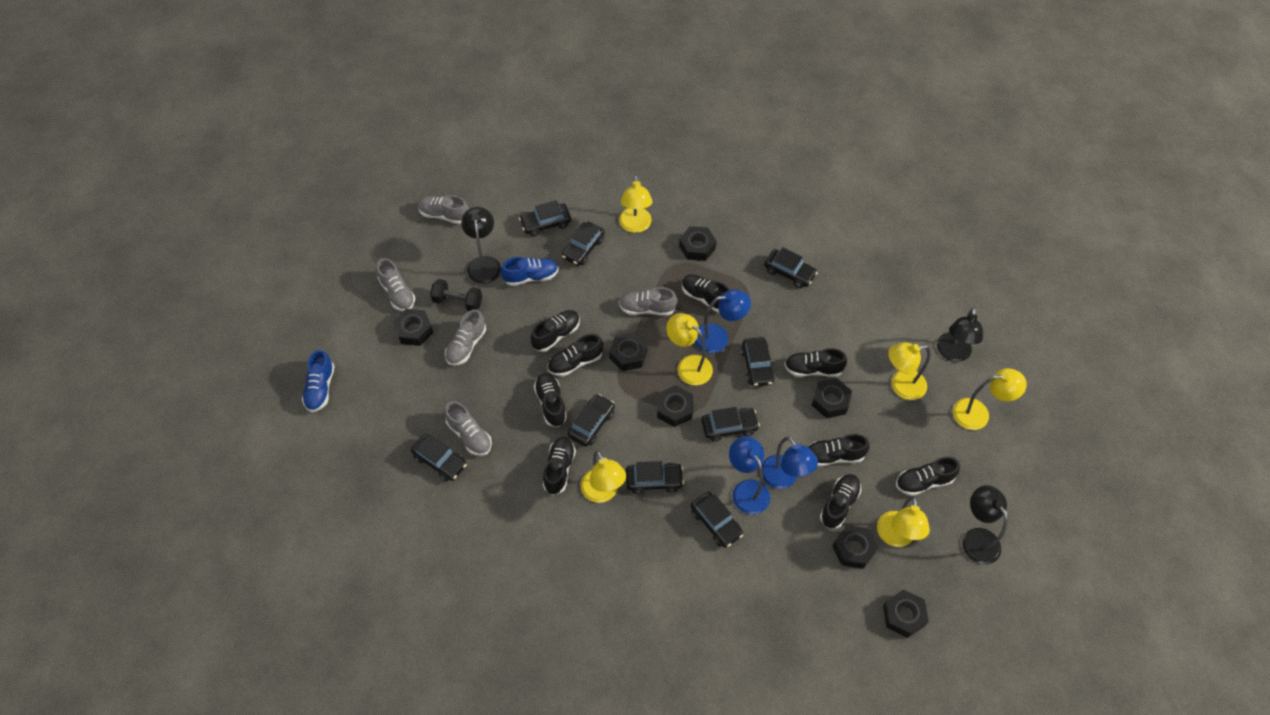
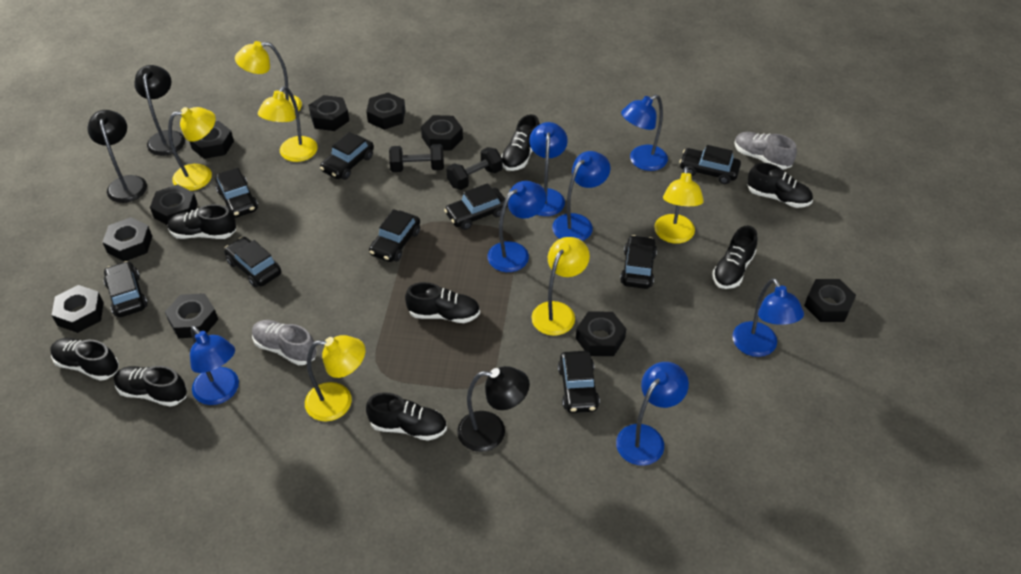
black dumbbell: [430,279,482,311] = 1 -> [389,144,444,172] [446,147,502,190] = 2
black nut: [393,309,433,346] [609,332,648,371] [657,385,693,427] [679,226,717,261] [812,378,852,418] [832,525,878,569] [883,589,929,638] = 7 -> [52,285,104,333] [103,217,152,261] [150,184,198,225] [165,293,218,338] [189,121,234,159] [308,95,349,131] [366,93,405,130] [421,115,463,151] [576,311,626,356] [804,279,856,322] = 10
black shoe: [531,310,580,352] [534,373,567,427] [543,437,576,495] [548,334,603,377] [682,275,730,313] [784,348,847,377] [808,434,870,467] [820,474,861,529] [896,457,960,496] = 9 -> [51,338,119,381] [114,366,187,407] [168,204,236,239] [366,392,447,441] [405,282,480,323] [501,114,540,171] [712,226,757,289] [747,163,813,208] = 8
blue lamp: [695,289,751,353] [729,436,770,514] [762,437,818,489] = 3 -> [190,326,239,405] [488,181,547,272] [529,122,568,216] [552,151,610,241] [616,362,689,466] [621,94,668,171] [732,278,804,357] = 7
blue shoe: [302,350,335,412] [501,257,559,286] = 2 -> none = 0
grey shoe: [377,258,416,311] [418,195,469,224] [445,309,486,366] [445,401,492,456] [619,287,678,316] = 5 -> [252,320,317,365] [734,132,797,170] = 2

